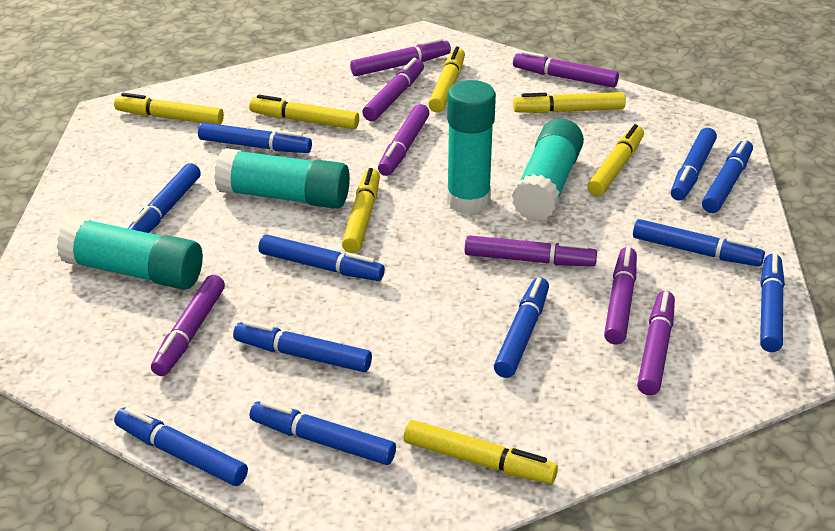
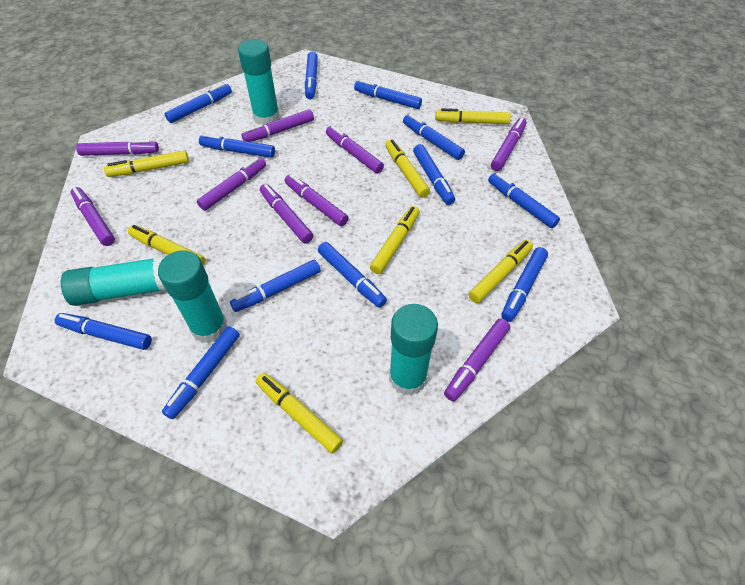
blue marker: [114,407,248,486] [128,163,201,233] [198,122,312,153] [233,320,372,372] [250,400,396,465] [259,235,385,281] [494,278,549,378] [633,219,765,267] [671,128,717,200] [702,139,753,213] [760,254,785,352] = 11 -> [55,313,152,350] [162,326,240,419] [165,83,232,123] [199,134,275,158] [230,260,321,312] [305,52,318,99] [318,242,387,308] [354,79,422,109] [403,114,465,160] [413,144,455,205] [488,173,560,228] [501,247,548,322] = 12
purple marker: [151,275,225,376] [350,38,451,76] [362,58,424,121] [378,104,430,176] [465,235,597,266] [513,51,619,88] [604,247,637,344] [637,291,675,395] = 8 -> [71,187,115,246] [76,140,159,156] [197,157,266,211] [241,109,314,142] [260,184,313,243] [285,174,349,226] [326,126,384,173] [444,318,510,401] [491,118,527,171] = 9

